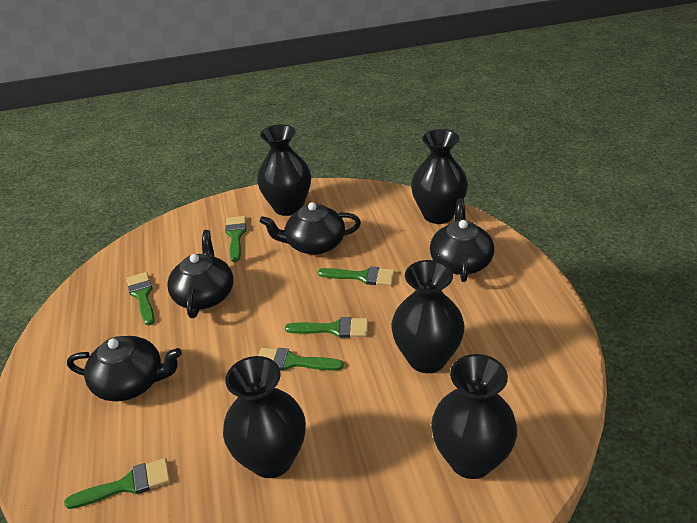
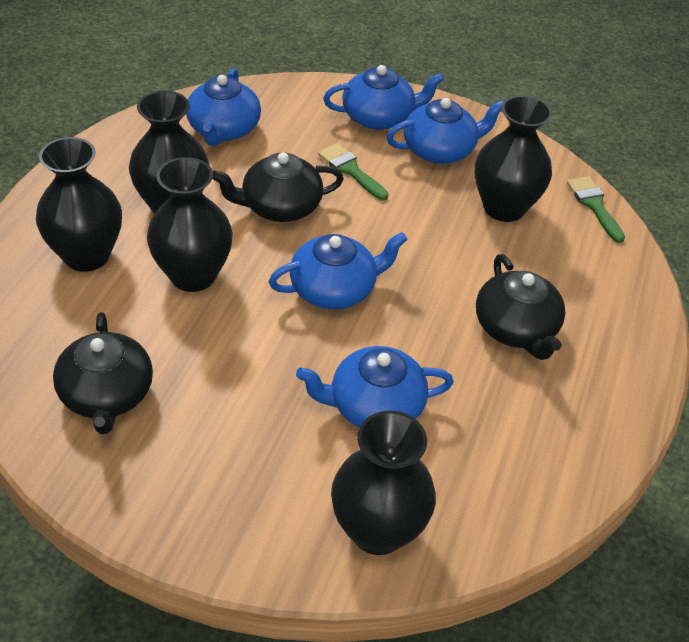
black teapot: [67,336,182,402] [167,230,233,318] [260,202,361,255] [430,198,494,282] = 4 -> [53,312,153,434] [212,152,344,222] [476,254,565,360] = 3
blue teapot: none = 0 -> [186,68,261,146] [269,232,408,310] [296,346,454,428] [323,65,444,130] [387,98,503,164] = 5
green brush: [64,458,170,509] [126,272,155,325] [225,216,246,262] [258,348,344,371] [285,317,368,338] [318,266,395,286] = 6 -> [318,143,389,201] [567,176,625,243] = 2

